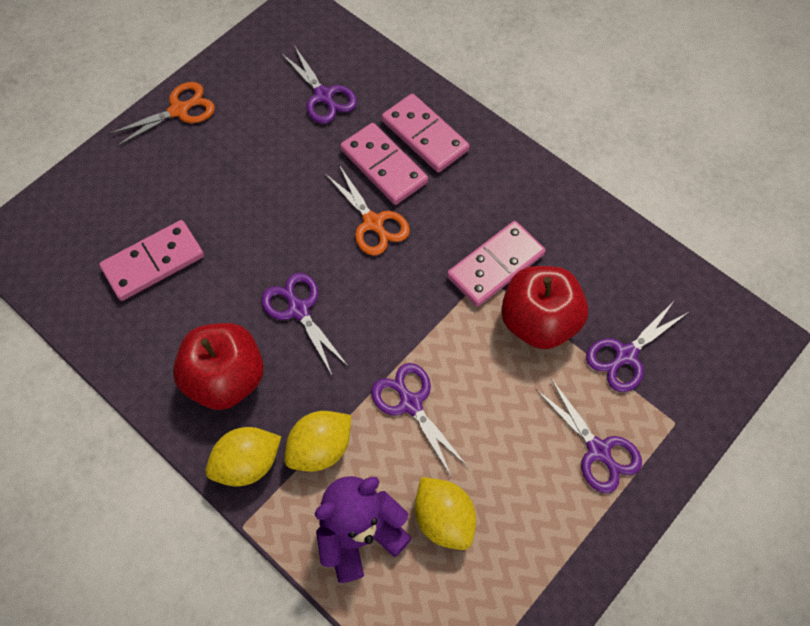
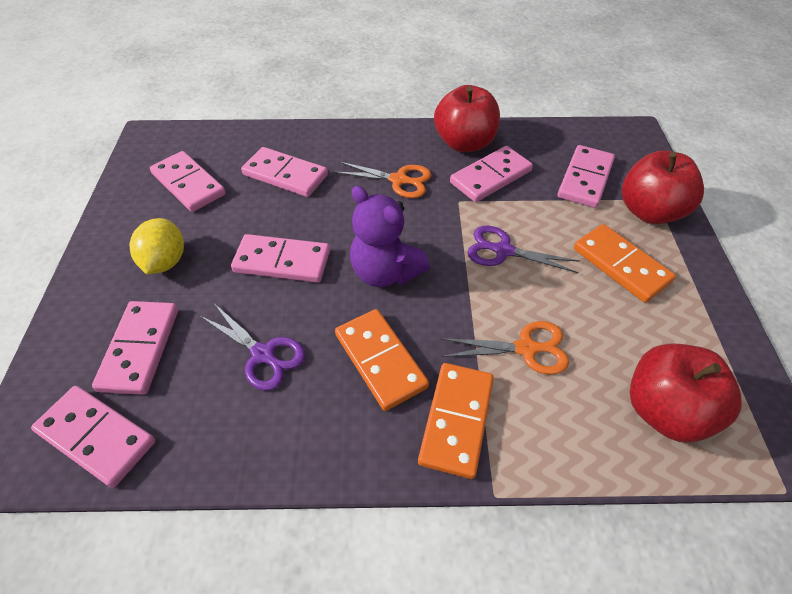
orange domino: none = 0 -> [335,309,429,411] [418,363,494,479] [574,224,676,303] = 3
pink domino: [99,220,204,301] [340,123,428,205] [382,94,470,172] [447,221,545,307] = 4 -> [31,386,155,488] [92,301,178,395] [150,151,226,212] [231,234,330,283] [241,147,328,197] [450,146,533,202] [557,145,615,208] = 7
purple scissors: [261,273,349,377] [280,45,357,124] [371,363,468,476] [536,378,642,493] [586,300,689,392] = 5 -> [200,304,305,391] [467,226,580,273] = 2
red apple: [173,323,264,410] [501,266,588,349] = 2 -> [434,85,500,152] [622,150,704,224] [630,343,742,443] = 3
yellow lemon: [205,427,281,486] [284,411,351,472] [415,477,476,550] = 3 -> [129,218,184,274] = 1

